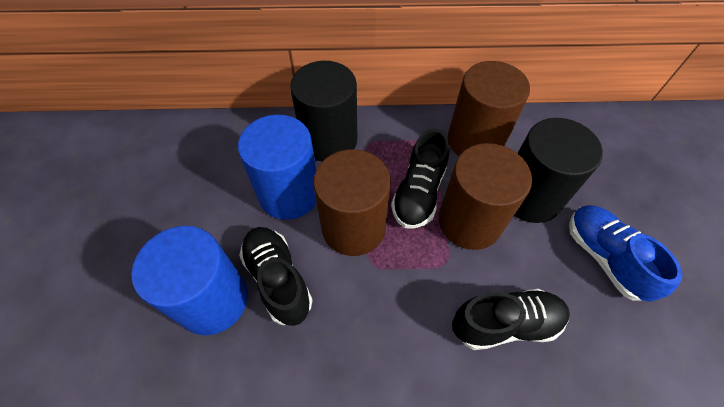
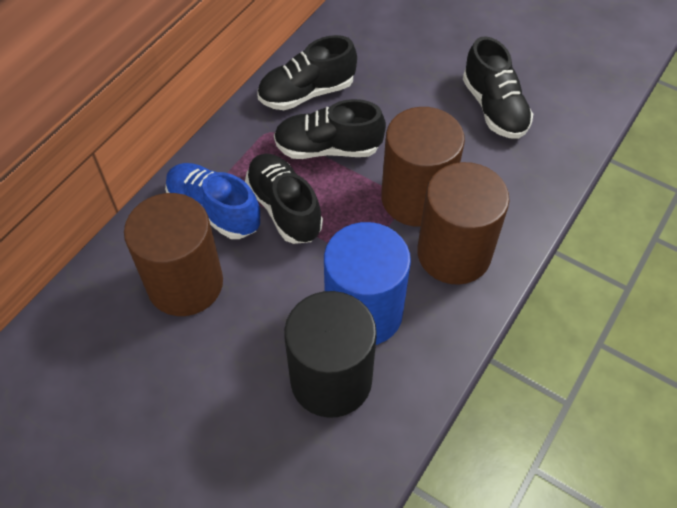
black cylinder: [290,61,357,162] [514,118,603,223] = 2 -> [284,291,377,418] = 1
black shoe: [239,227,313,326] [391,128,449,229] [452,289,570,350] = 3 -> [245,153,323,244] [257,35,357,110] [274,99,386,159] [463,36,533,139] = 4
blue cylinder: [132,226,248,335] [238,115,316,220] = 2 -> [324,222,411,345] = 1

